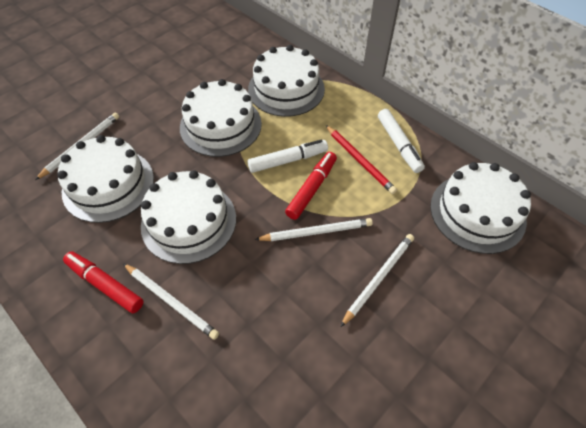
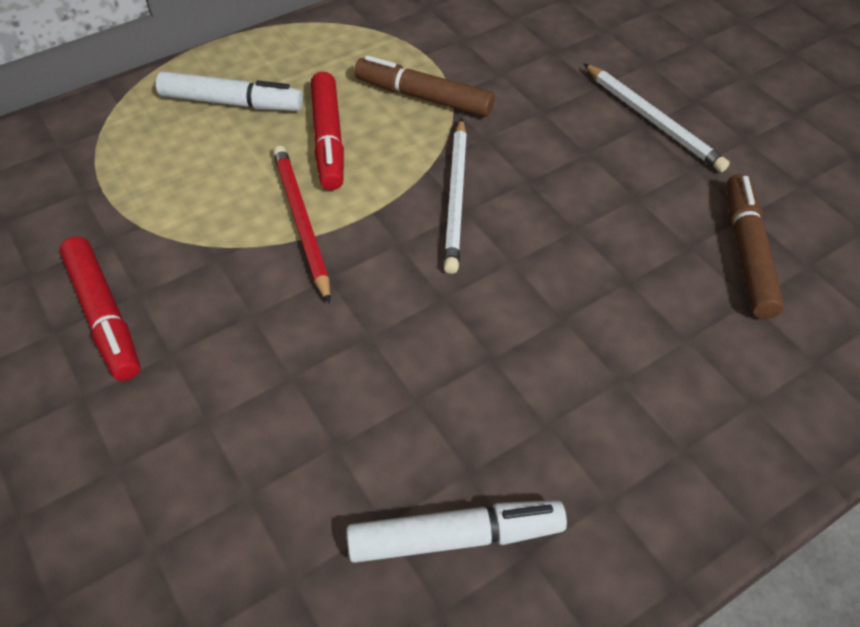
brown marker: none = 0 -> [354,55,494,117] [726,174,784,319] = 2
white cake: [57,135,154,223] [141,170,236,264] [180,79,262,157] [248,45,325,117] [430,162,531,254] = 5 -> none = 0
white pencil: [35,112,119,180] [123,263,219,340] [255,218,373,241] [341,234,414,327] = 4 -> [444,118,467,274] [584,64,730,172] = 2

